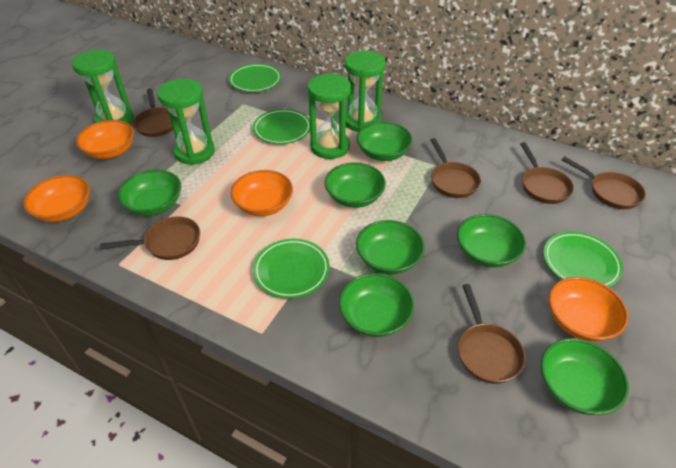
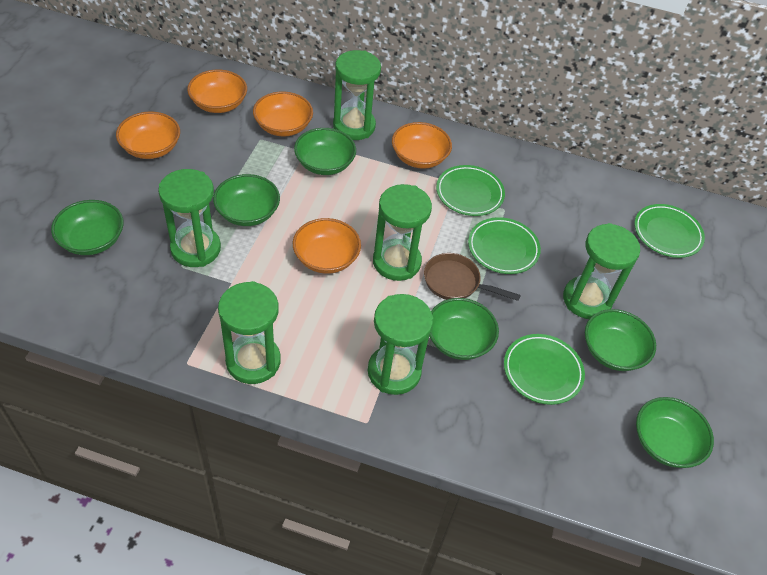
brown pan: [100,216,200,260] [133,88,178,137] [430,138,481,198] [458,284,525,384] [520,142,574,204] [562,156,646,209] = 6 -> [424,253,521,301] = 1
green bowl: [118,170,181,216] [325,162,386,208] [339,273,414,337] [356,220,425,274] [357,122,413,161] [457,214,526,268] [541,338,629,415] = 7 -> [51,200,124,255] [213,174,280,226] [294,128,356,175] [429,298,499,360] [585,309,656,371] [636,397,714,468] = 6
green hourglass: [72,50,134,124] [157,79,215,165] [308,73,351,159] [345,51,386,132] = 4 -> [158,169,221,267] [218,281,281,384] [333,50,381,140] [368,294,433,395] [373,184,432,281] [563,223,640,319] = 6
orange bowl: [23,175,90,222] [76,120,134,159] [231,170,293,216] [549,277,629,342] = 4 -> [116,111,180,159] [187,70,247,113] [253,92,313,136] [293,218,361,274] [392,122,452,169] = 5

